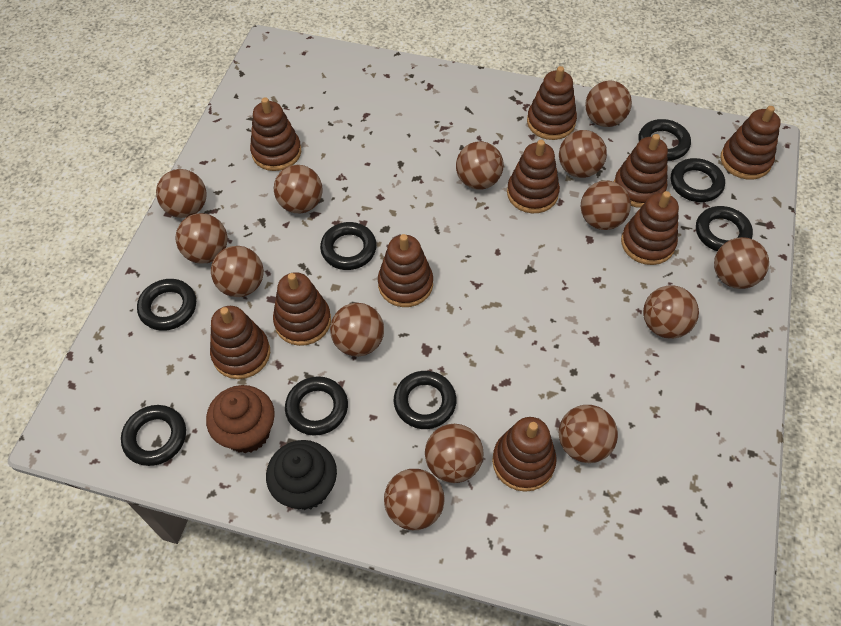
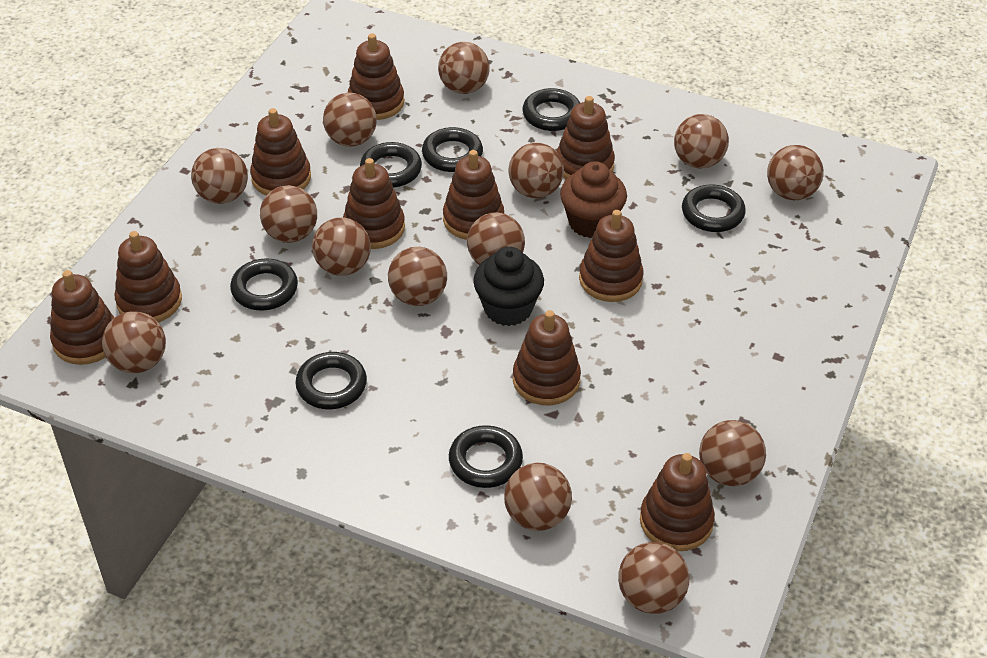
black ring: [121,405,186,466] [137,279,196,331] [285,376,348,436] [320,222,377,270] [394,371,456,429] [638,119,691,161] [671,158,725,202] [696,206,753,251] = 8 -> [230,259,298,310] [295,352,367,409] [360,142,422,188] [422,127,483,172] [449,425,523,488] [523,88,580,131] [682,184,746,232] = 7

